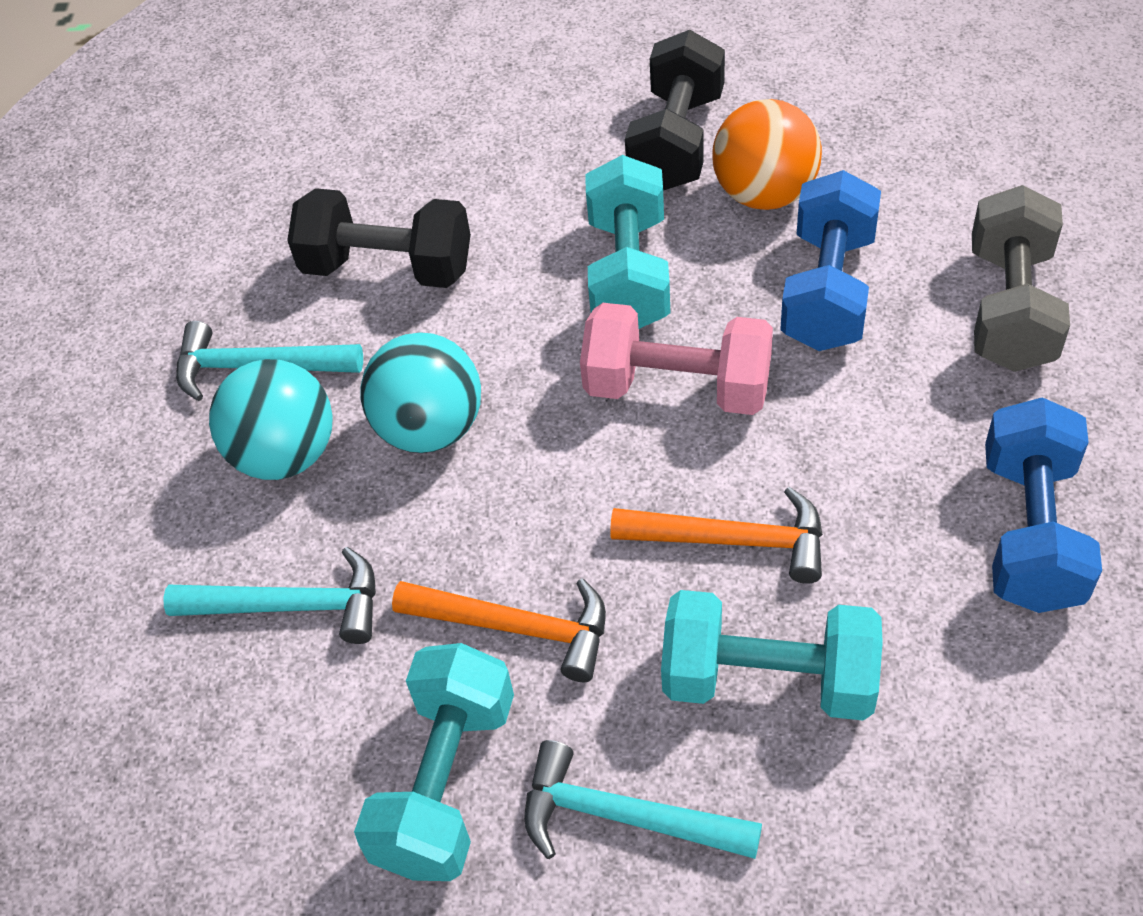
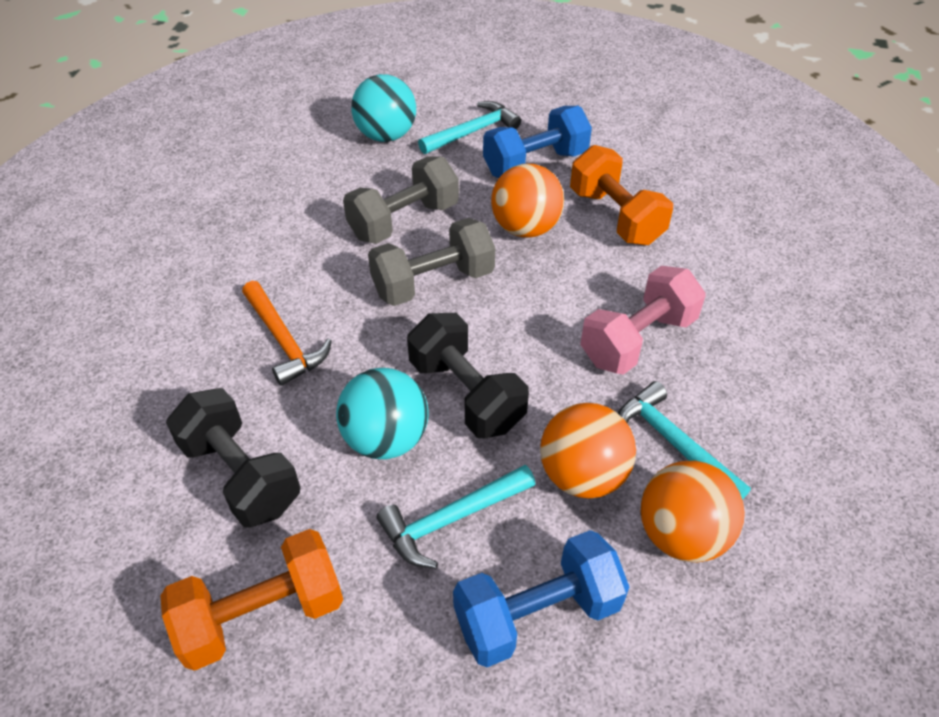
grey dumbbell: [972,185,1070,372] = 1 -> [343,156,459,244] [368,218,495,306] = 2
orange ball: [712,99,822,210] = 1 -> [491,164,564,238] [540,403,636,499] [641,461,745,563] = 3
orange dumbbell: none = 0 -> [161,529,343,671] [570,145,673,245] = 2
orange hammer: [392,578,606,682] [610,487,823,584] = 2 -> [242,281,332,386] = 1
turquoise dumbbell: [354,643,514,881] [585,155,670,329] [661,590,883,721] = 3 -> none = 0

